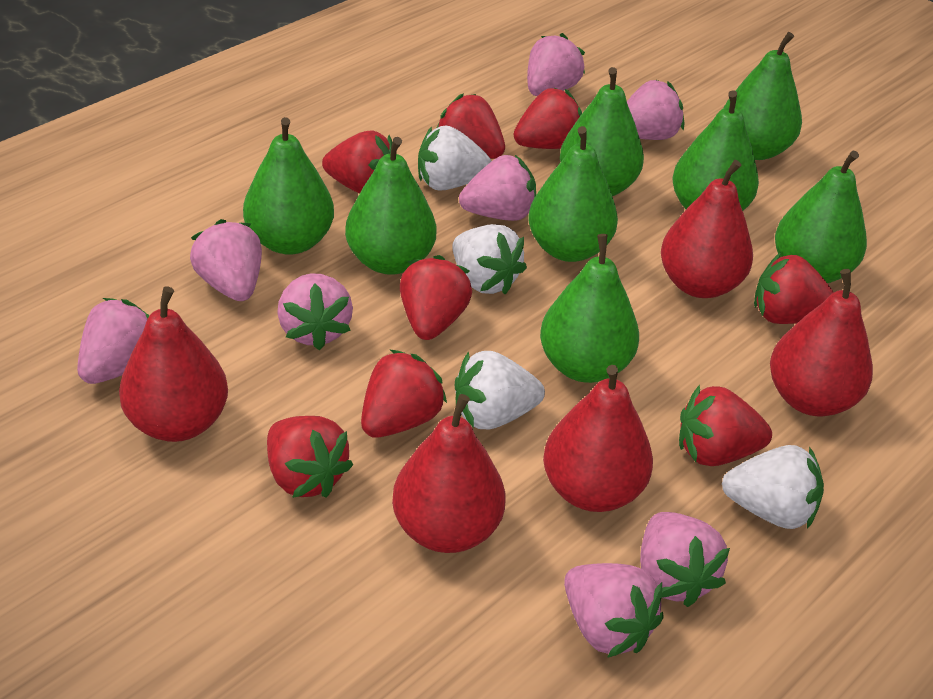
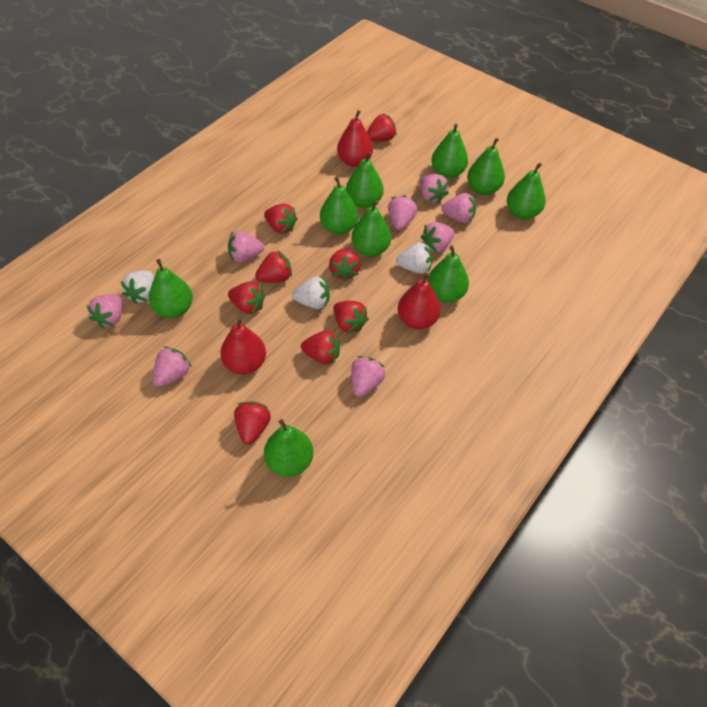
green pear: [243,117,334,255] [345,137,436,275] [528,126,618,262] [540,234,639,383] [560,67,644,196] [672,90,759,211] [724,32,802,160] [775,151,867,283] = 8 -> [149,259,193,318] [264,419,313,477] [320,177,359,235] [346,151,384,208] [351,200,391,257] [427,245,469,303] [431,124,468,178] [467,138,505,195] [507,163,546,220] = 9
red pear: [119,286,228,442] [392,394,505,553] [543,365,653,512] [661,160,753,298] [770,269,873,416] = 5 -> [220,317,266,375] [337,110,373,167] [398,273,441,330] = 3
white strawberry: [418,125,492,191] [452,224,527,295] [455,351,545,429] [722,445,824,529] = 4 -> [121,271,154,304] [292,276,330,309] [396,242,433,274] = 3

